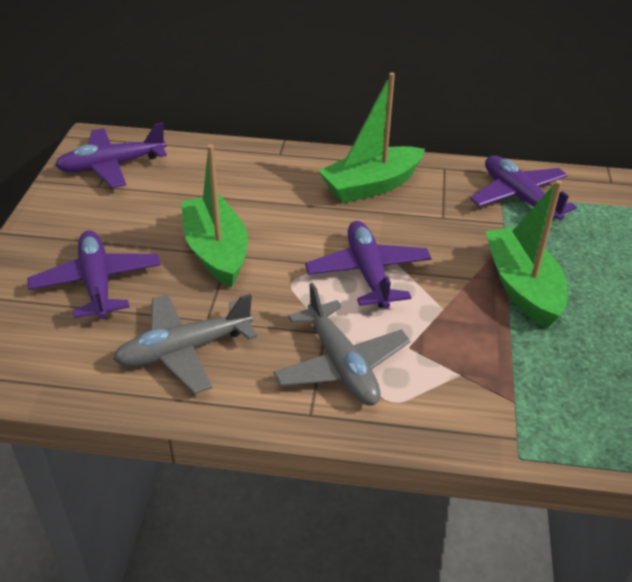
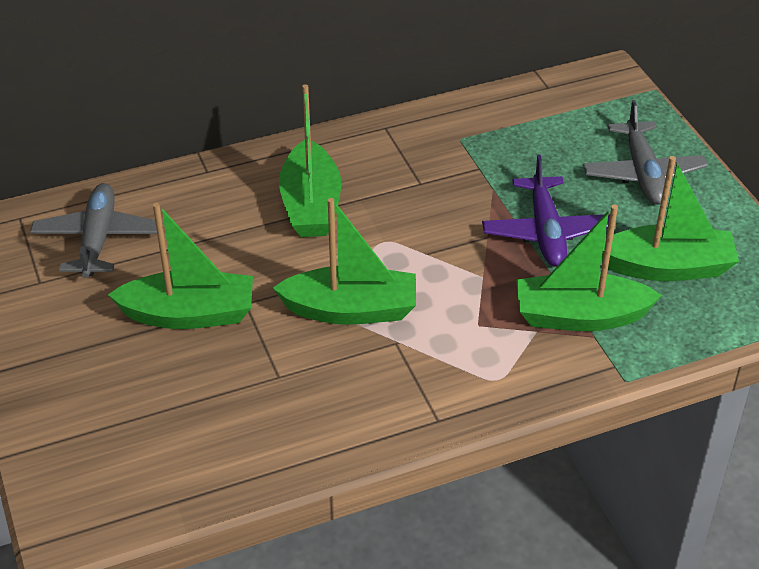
green boat: [182,144,248,288] [319,73,425,203] [485,180,568,328] = 3 -> [108,203,253,329] [273,198,416,325] [279,84,341,237] [516,205,662,331] [602,156,739,281] = 5
purple plane: [27,230,161,319] [55,122,167,188] [305,221,432,309] [470,156,577,221] = 4 -> [482,154,610,267] = 1

